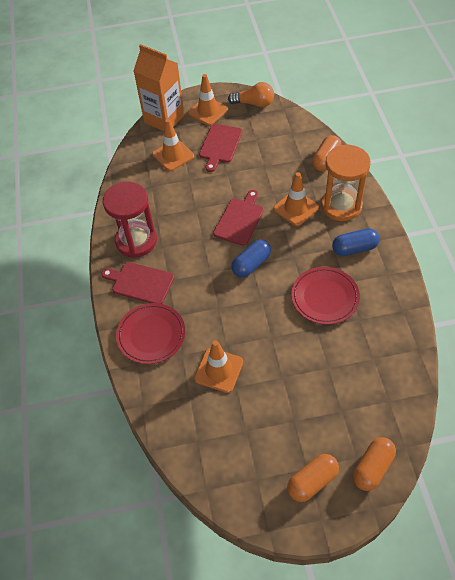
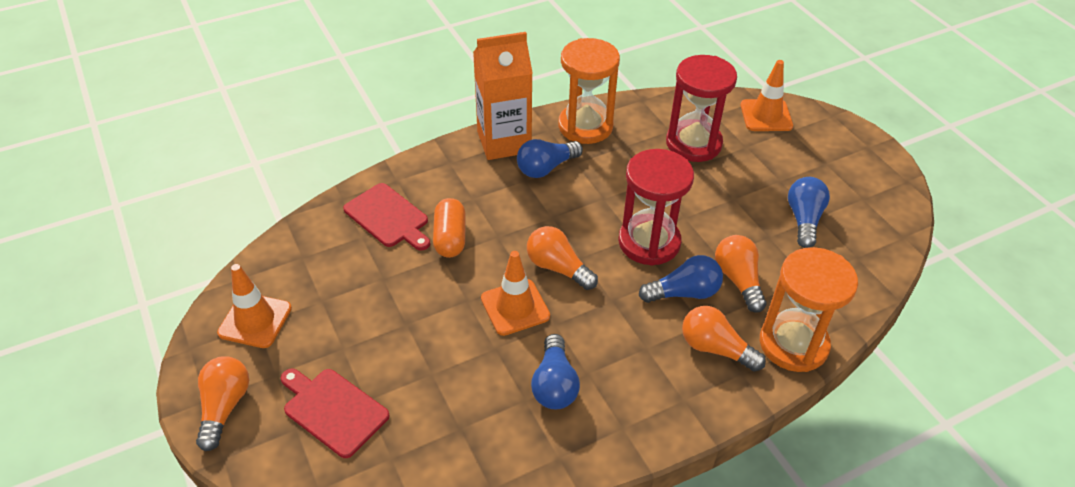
blue capsule: [231,239,271,278] [332,228,380,256] = 2 -> none = 0
blue light bulb: none = 0 -> [517,139,583,178] [531,334,580,410] [639,255,723,303] [788,177,830,248] = 4
orange capsule: [287,454,339,502] [312,135,341,171] [353,437,396,491] = 3 -> [433,198,466,258] = 1
orange hourglass: [321,144,371,221] = 1 -> [558,38,620,144] [760,247,858,372] = 2
orange light bulb: [228,82,274,107] = 1 -> [196,356,249,451] [527,226,598,290] [682,306,766,372] [715,235,767,313] = 4
orange traffic cone: [152,119,194,171] [188,74,228,126] [194,340,243,393] [273,172,319,226] = 4 -> [217,264,292,348] [481,251,550,336] [740,60,793,131] = 3
red cutting board: [101,262,174,304] [199,124,242,172] [213,190,264,246] = 3 -> [281,369,390,458] [343,183,430,251] = 2
red hourglass: [103,181,157,258] = 1 -> [618,149,694,266] [666,55,737,162] = 2
red plate: [116,303,185,364] [291,267,360,325] = 2 -> none = 0

